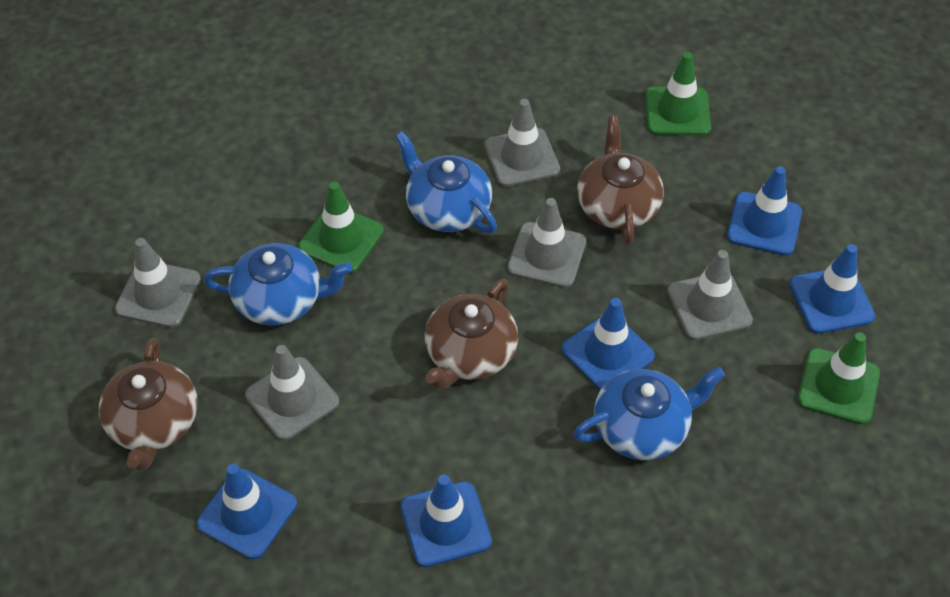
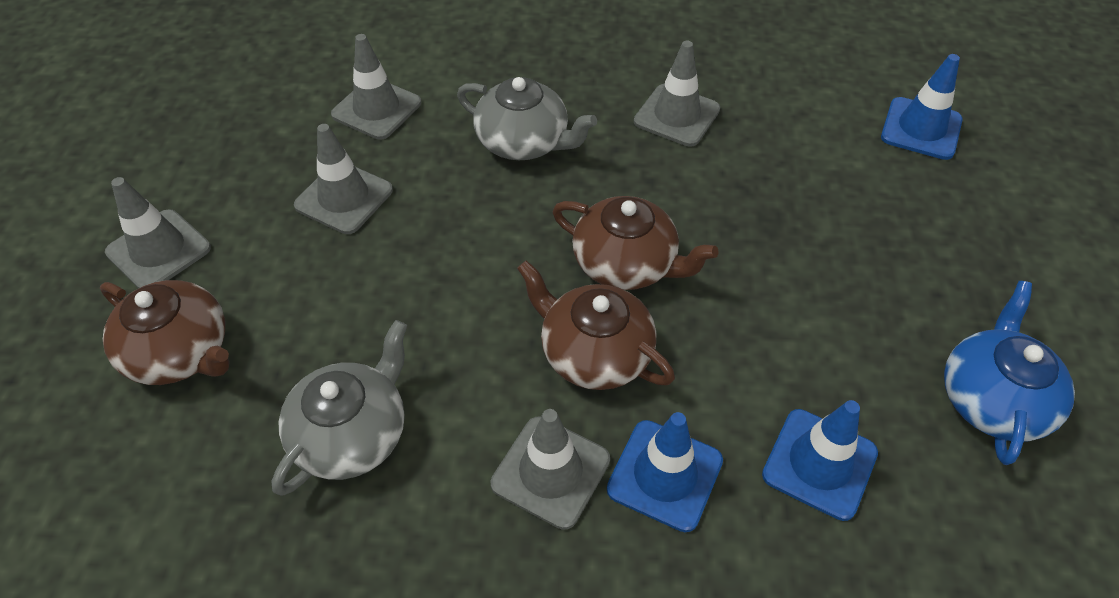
blue teapot: [204,243,352,326] [395,131,497,233] [574,367,725,460] = 3 -> [944,281,1075,465] = 1
blue traffic cone: [197,464,297,559] [401,474,492,567] [562,298,655,390] [727,166,802,256] [789,244,876,334] = 5 -> [607,412,723,532] [762,400,878,521] [881,54,963,160] = 3
green traffic cone: [298,182,384,273] [645,52,711,136] [797,332,880,425] = 3 -> none = 0
grey teapot: none = 0 -> [272,320,407,496] [457,77,597,160] = 2

